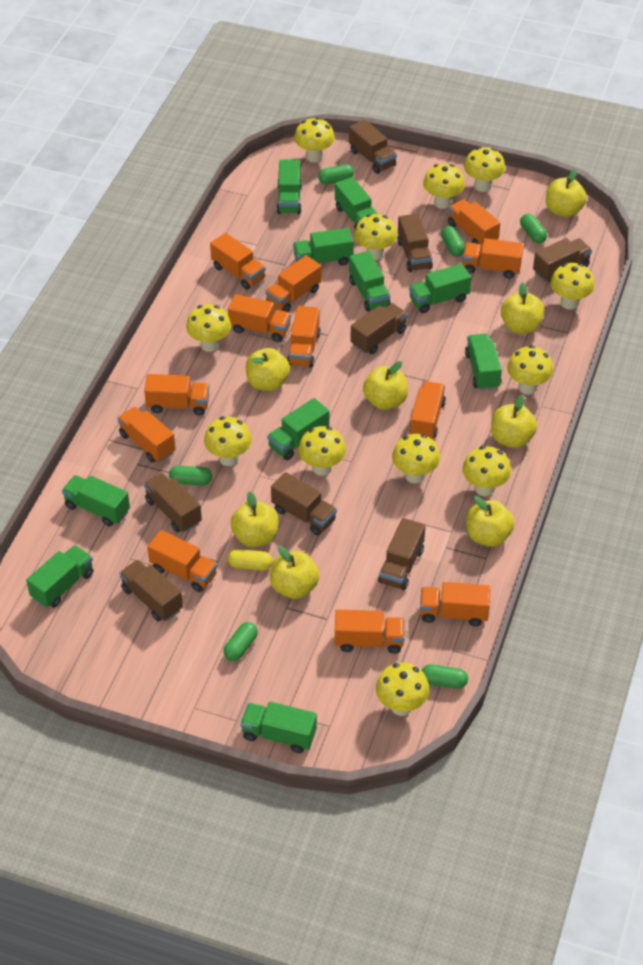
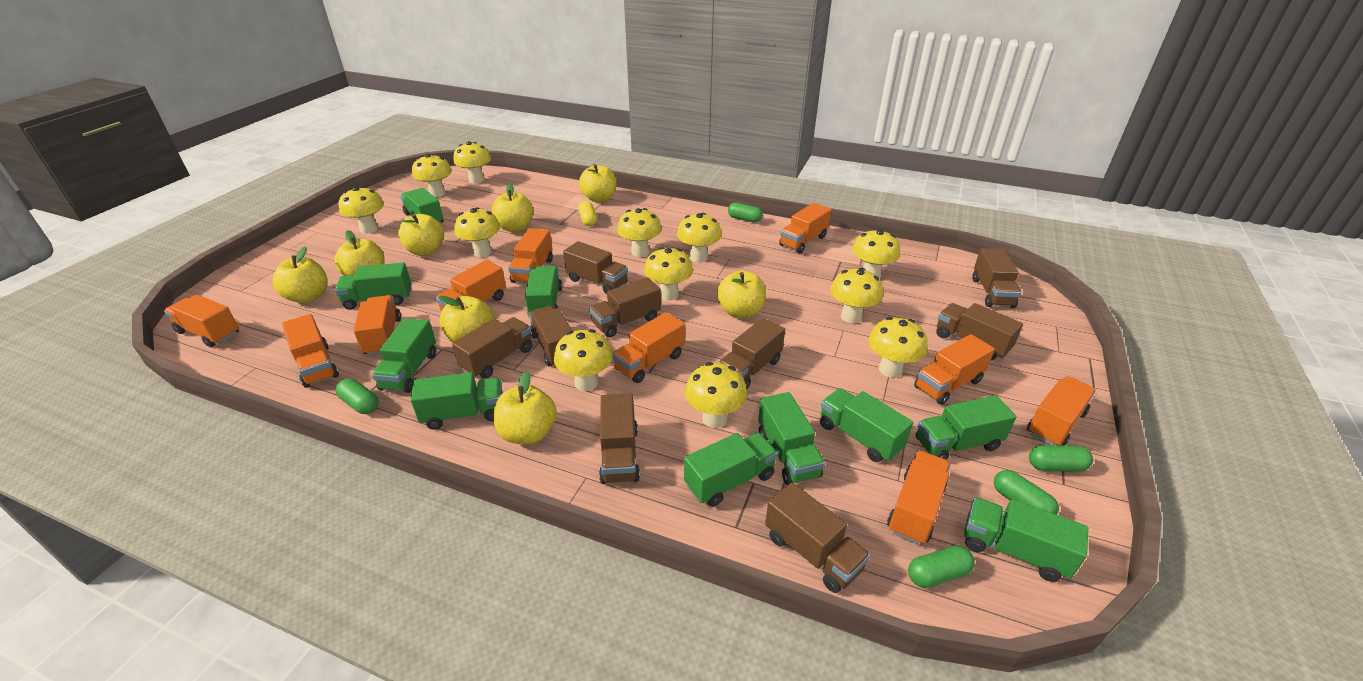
brown truck: [119,560,183,622] [144,473,202,532] [271,472,337,535] [349,119,397,174] [350,303,407,354] [378,518,425,590] [397,213,433,272] [533,238,592,283] = 8 -> [452,317,533,379] [528,306,572,367] [563,241,628,294] [589,277,661,337] [599,393,640,484] [718,318,785,389] [765,482,870,593] [936,303,1023,360] [972,248,1022,308] = 9
green capsule: [169,466,212,485] [223,622,258,661] [318,164,354,184] [422,664,468,689] [441,226,465,257] [520,214,547,243] = 6 -> [336,378,379,414] [728,203,763,223] [908,545,975,588] [994,470,1059,515] [1029,445,1093,472] = 5
orange truck: [118,407,175,463] [144,374,210,416] [147,530,217,592] [210,233,266,289] [228,294,291,342] [266,255,321,312] [287,305,321,368] [335,610,405,654] [409,381,446,439] [420,582,491,626] [448,199,500,246] [463,238,524,279] = 12 -> [164,295,239,347] [282,314,339,388] [353,295,401,356] [436,260,506,312] [508,228,553,283] [613,312,685,383] [779,203,831,254] [887,451,951,544] [914,334,995,405] [1027,376,1096,446] = 10

